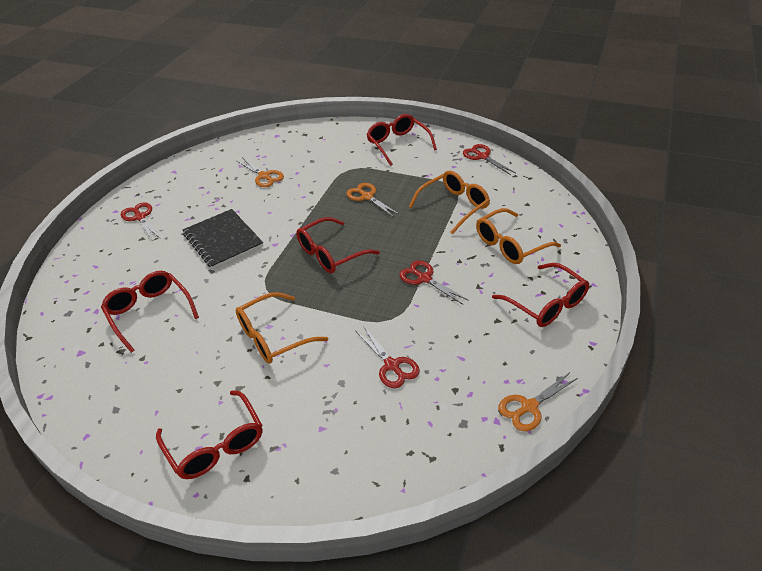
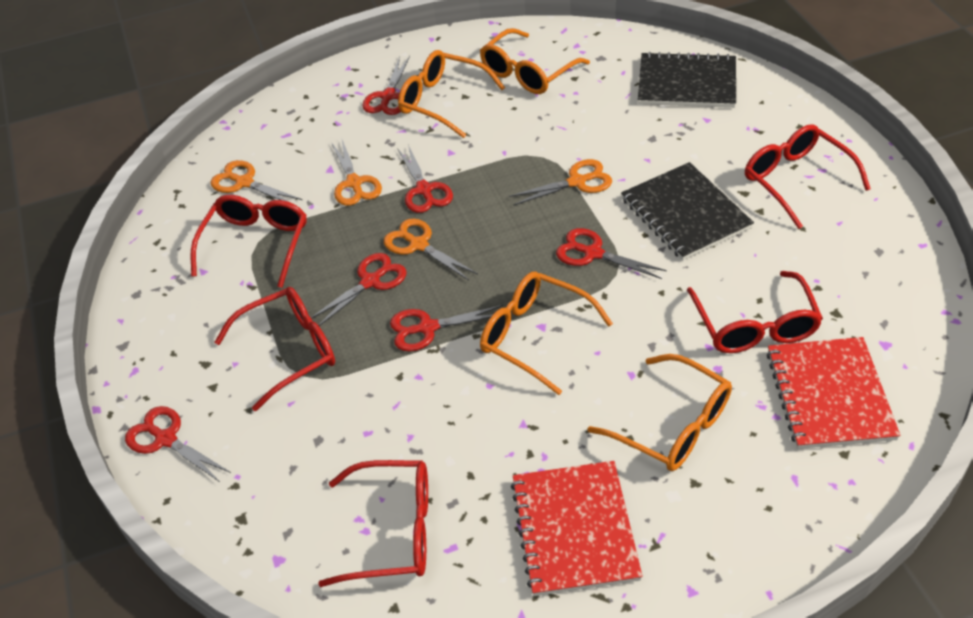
black notebook: [183,209,263,269] = 1 -> [621,162,754,260] [638,52,736,108] = 2
orange glasses: [236,292,328,364] [409,171,490,234] [476,208,561,264] = 3 -> [398,50,505,138] [480,28,590,94] [480,272,613,395] [587,354,732,471] = 4
orange scissors: [237,157,284,187] [346,183,400,217] [498,372,578,431] = 3 -> [211,160,303,202] [331,140,382,206] [384,219,478,280] [509,159,612,205] = 4
red notebook: none = 0 -> [511,461,643,596] [766,337,901,449] = 2
red scissors: [121,202,161,240] [356,327,420,388] [400,260,469,305] [463,144,516,175] = 4 -> [125,406,231,482] [311,253,406,326] [362,56,410,115] [390,305,503,351] [397,145,453,213] [556,228,667,279] = 6

